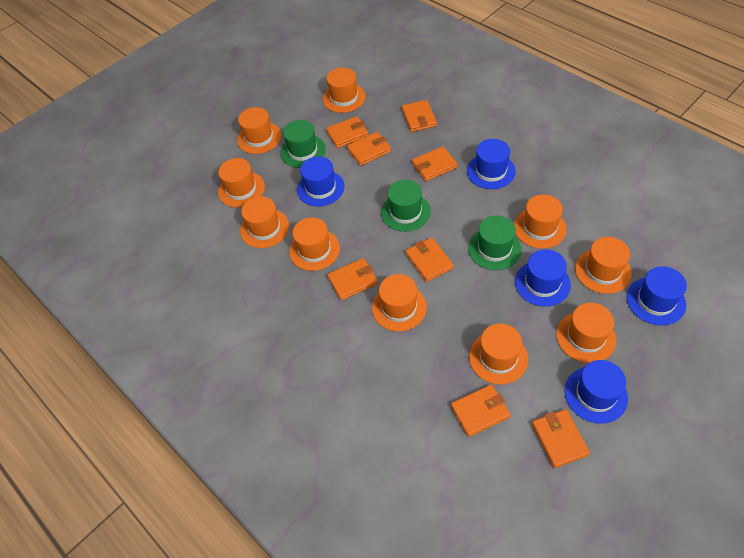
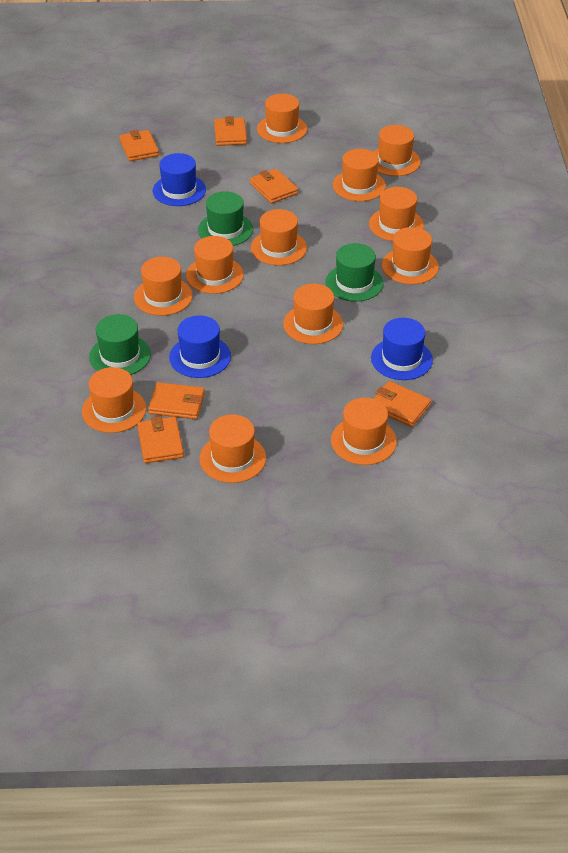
blue hat: [297,156,345,207] [467,139,516,189] [515,249,571,307] [565,360,628,424] [627,266,687,325] = 5 -> [153,153,206,206] [169,315,231,378] [371,318,433,380] = 3
orange hat: [218,158,265,208] [237,107,281,154] [240,196,289,248] [289,217,340,271] [323,68,366,113] [372,274,427,331] [469,324,528,384] [514,194,567,249] [556,303,616,363] [575,237,632,294] = 10 -> [82,367,146,433] [134,257,193,316] [186,236,244,294] [199,414,266,483] [251,209,307,265] [257,94,307,143] [283,284,343,344] [331,398,397,465] [333,149,386,201] [369,187,424,241] [373,125,421,176] [382,227,439,284] = 12
orange wallet: [326,116,368,148] [327,258,378,300] [347,132,391,166] [402,100,437,132] [406,238,453,282] [412,146,458,181] [451,384,510,437] [532,409,590,468] = 8 -> [119,130,159,161] [137,416,184,463] [148,382,205,419] [214,116,247,146] [250,169,298,204] [373,381,431,427] = 6

